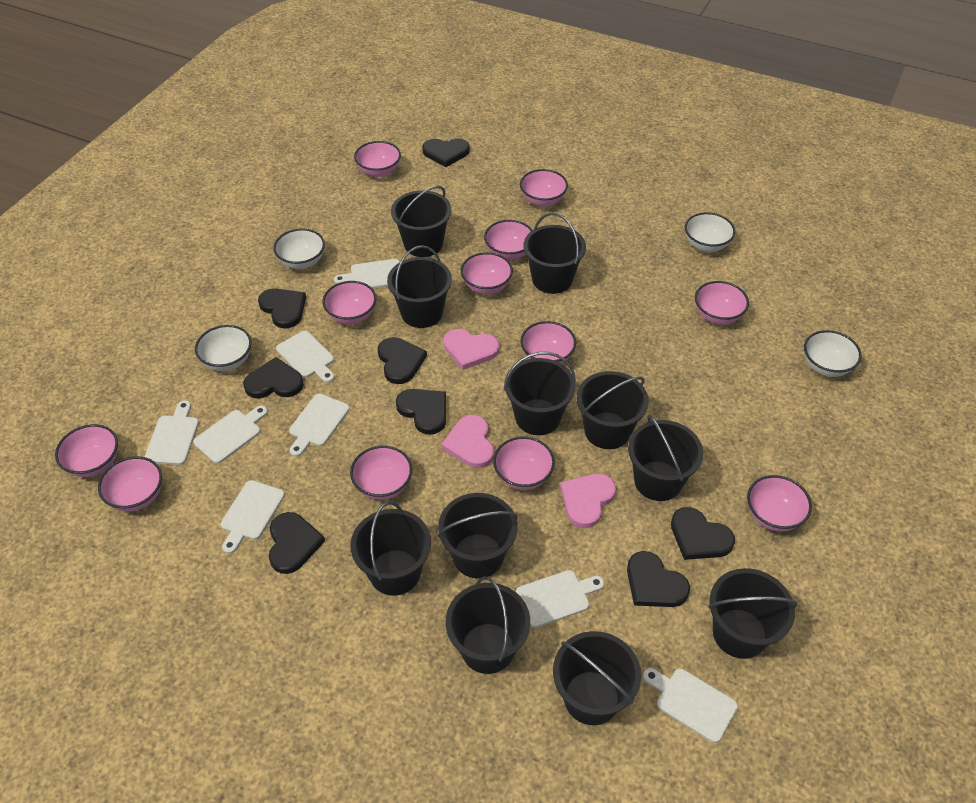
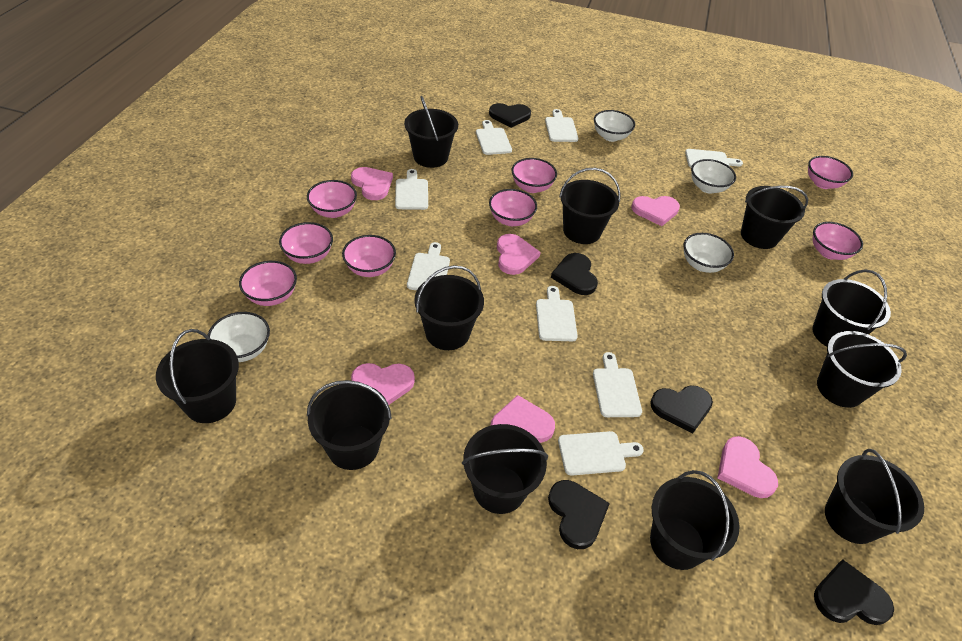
black heart: [243,357,304,399] [258,288,306,329] [269,512,325,574] [378,337,427,384] [396,389,446,435] [422,138,470,167] [627,551,690,607] [671,507,735,560] = 8 -> [489,103,531,128] [548,480,610,549] [551,253,598,295] [650,385,713,434] [814,560,894,625] = 5
pink bowl: [55,424,118,477] [98,456,162,511] [322,281,376,324] [350,446,412,500] [354,141,401,177] [461,252,513,294] [484,220,533,260] [493,436,555,490] [520,169,568,207] [520,321,576,364] [695,281,749,324] [747,475,812,532] = 12 -> [239,261,297,306] [279,222,333,264] [307,180,357,218] [342,235,396,277] [489,189,537,226] [511,158,557,193] [808,156,853,189] [813,222,863,260] = 8
pink heart: [441,415,494,468] [443,329,499,370] [560,474,616,528] = 3 -> [351,167,393,200] [351,363,415,405] [491,395,555,443] [497,234,541,275] [631,196,680,226] [717,436,778,498] = 6

